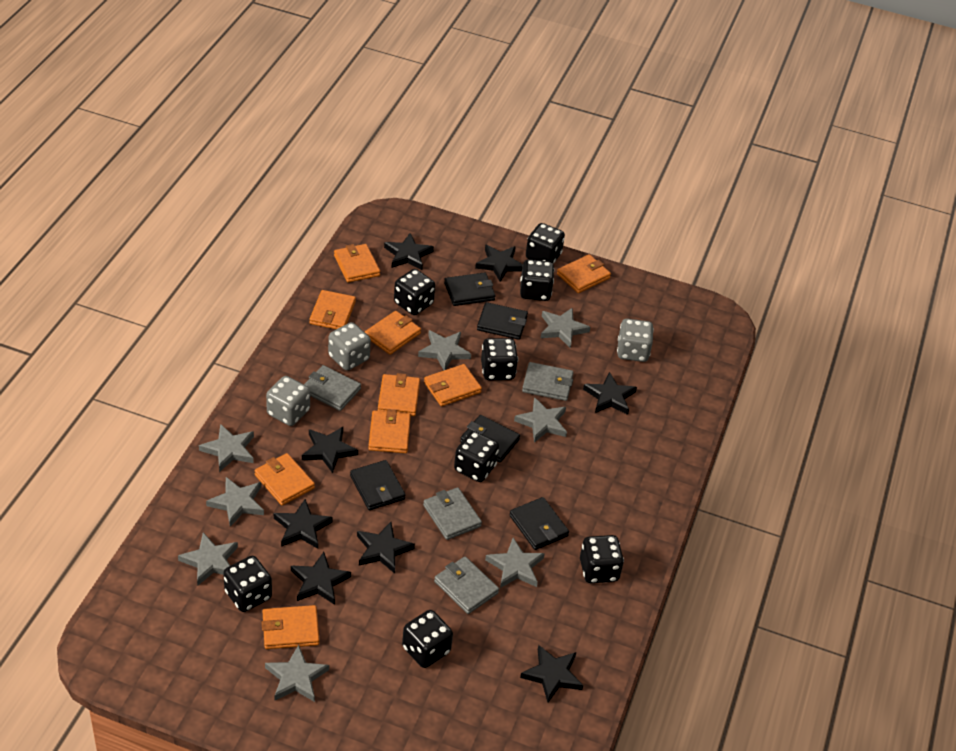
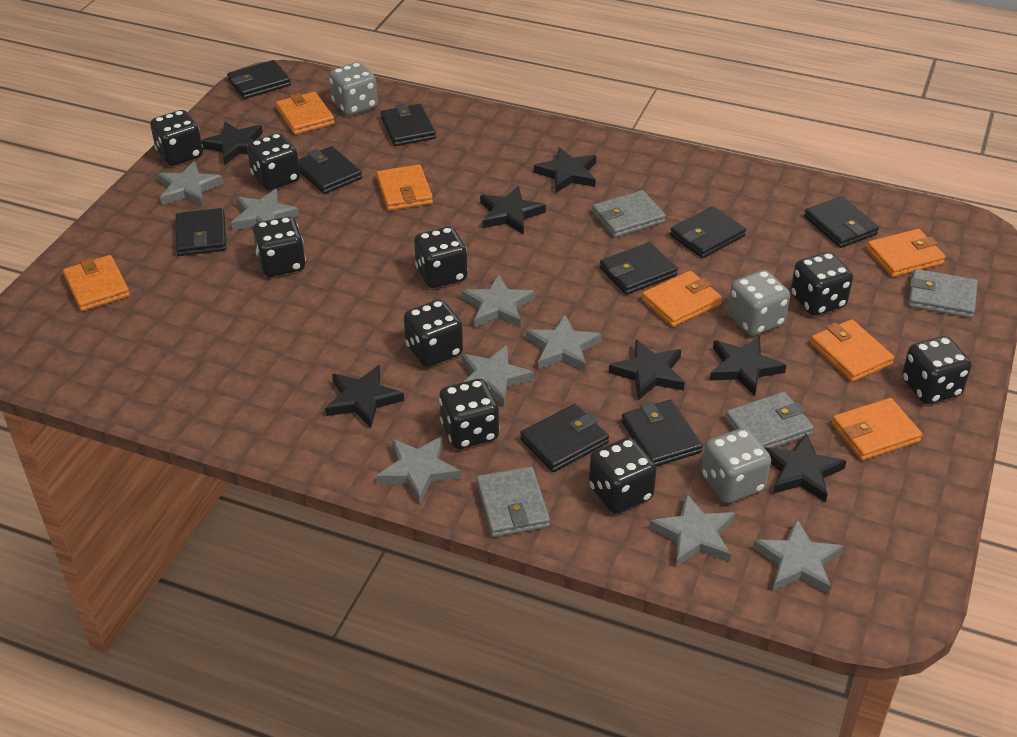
black dice: [223,556,272,612] [394,269,435,315] [402,610,453,668] [454,431,499,482] [481,338,518,380] [520,259,554,301] [526,223,565,264] [580,535,624,583] = 8 -> [150,110,203,166] [247,133,300,190] [253,216,306,277] [404,299,463,367] [414,227,468,288] [439,379,499,449] [589,437,657,514] [791,252,853,316] [902,336,971,404] = 9
black star: [274,499,333,549] [291,552,351,605] [302,427,358,473] [357,522,415,573] [384,233,434,270] [475,244,523,282] [520,645,583,702] [583,372,637,415] = 8 -> [201,122,263,165] [325,365,404,428] [480,186,546,235] [534,147,596,193] [609,339,685,401] [710,336,787,396] [764,433,846,502] = 7
black wallet: [350,460,405,510] [444,272,495,306] [460,415,520,463] [477,302,528,340] [509,497,569,550] = 5 -> [176,208,226,256] [227,60,291,99] [298,146,362,194] [381,104,436,146] [520,404,609,472] [600,242,678,295] [621,400,703,467] [670,206,746,258] [804,196,879,248] = 9
orange wallet: [254,453,315,505] [262,605,319,649] [309,290,356,329] [334,244,380,283] [365,311,421,355] [368,409,411,453] [378,373,420,416] [424,364,482,406] [557,254,611,293] = 9 -> [63,255,130,311] [276,92,335,135] [376,164,433,211] [642,271,722,327] [810,319,894,382] [831,398,922,460] [866,229,946,277] = 7

